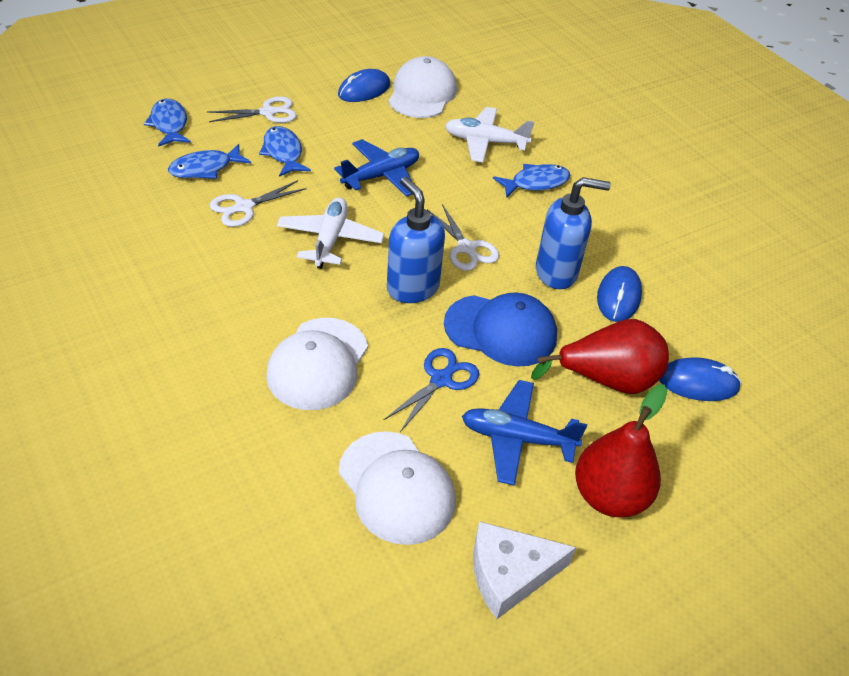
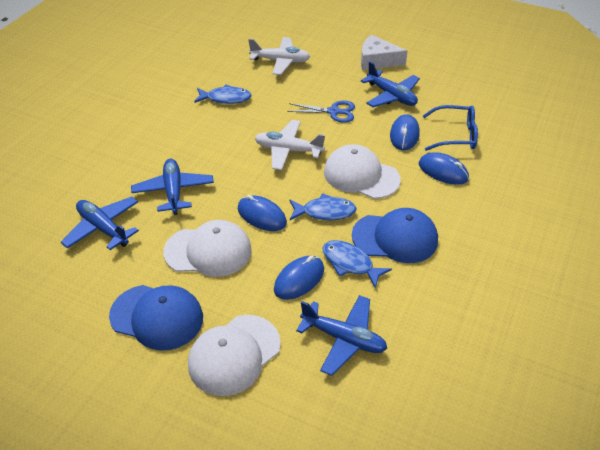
blue cap: [444,293,557,366] = 1 -> [109,285,203,351] [352,208,438,263] = 2
blue fish: [144,99,191,147] [168,144,251,179] [259,126,311,177] [493,164,570,197] = 4 -> [194,85,252,104] [290,193,357,221] [322,240,392,288] = 3
blue glasses: none = 0 -> [423,105,478,151] = 1
blue mouse: [338,69,390,102] [597,266,642,322] [659,357,741,401] = 3 -> [238,195,287,231] [274,256,324,300] [390,114,420,151] [419,152,469,185] = 4
blue plane: [334,139,419,196] [462,380,587,486] = 2 -> [61,196,139,250] [131,159,214,215] [296,295,387,376] [361,61,420,107] = 4
blue soap dispenser: [387,177,445,303] [536,177,611,289] = 2 -> none = 0
red pear: [531,319,669,394] [575,384,667,517] = 2 -> none = 0
white scissors: [207,96,297,123] [210,180,306,227] [427,204,499,271] = 3 -> none = 0

